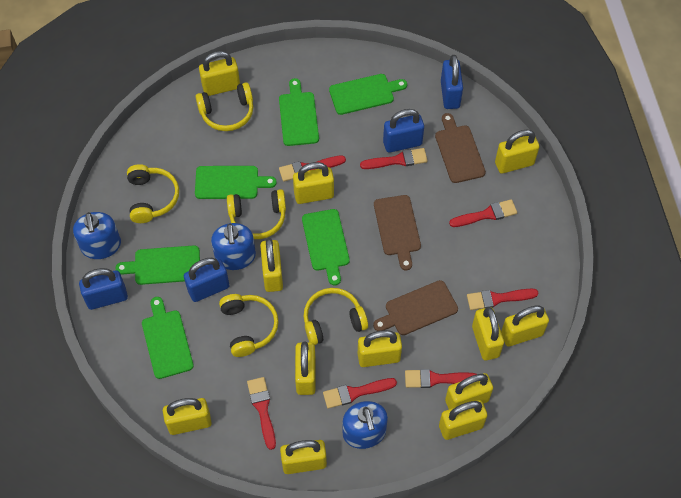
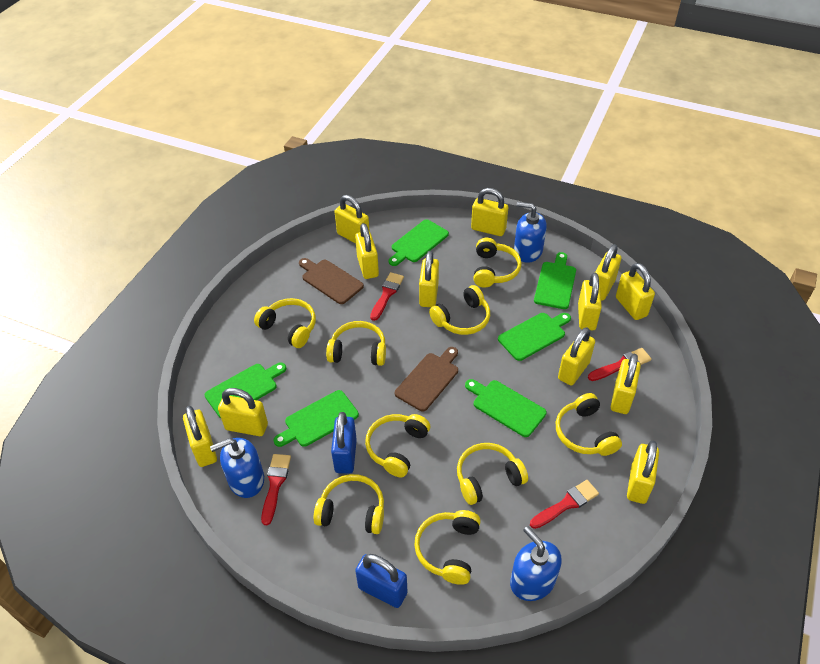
blue padlock: [79,268,128,310] [184,258,230,302] [383,109,424,153] [441,55,463,109] = 4 -> [331,412,357,474] [355,554,407,608] = 2
brown cutting board: [373,280,458,335] [374,195,421,270] [435,113,486,183] = 3 -> [299,258,364,304] [395,347,458,411] = 2
red brush: [247,377,276,450] [279,155,346,182] [323,378,397,409] [360,148,428,169] [405,369,477,388] [449,199,517,227] [467,289,539,310] = 7 -> [261,454,291,525] [370,272,404,321] [530,480,599,529] [588,348,652,381] = 4
yellow headphones: [127,164,179,223] [195,82,253,131] [219,294,279,357] [227,189,286,239] [303,288,368,345] = 5 -> [254,298,316,348] [314,474,384,534] [326,321,386,366] [365,414,430,477] [414,510,481,585] [429,285,490,335] [457,443,528,505] [473,238,522,287] [556,393,622,456] = 9

